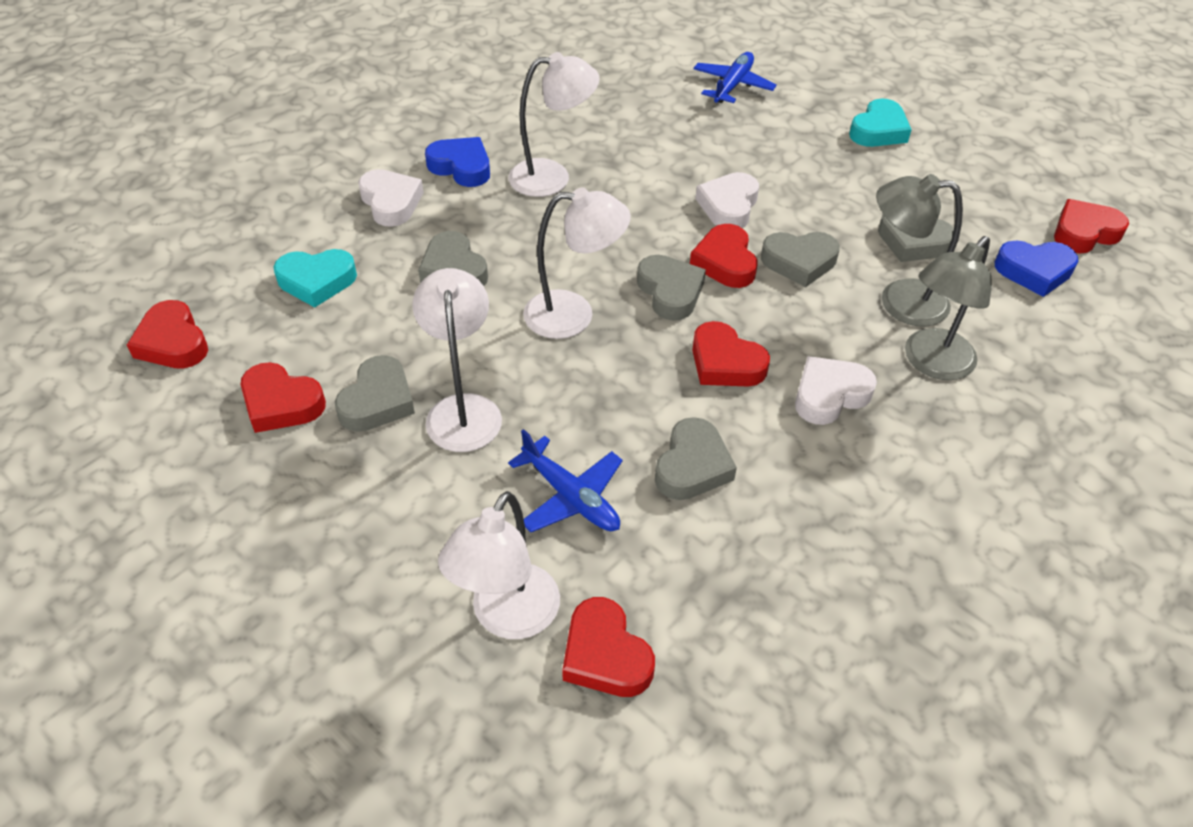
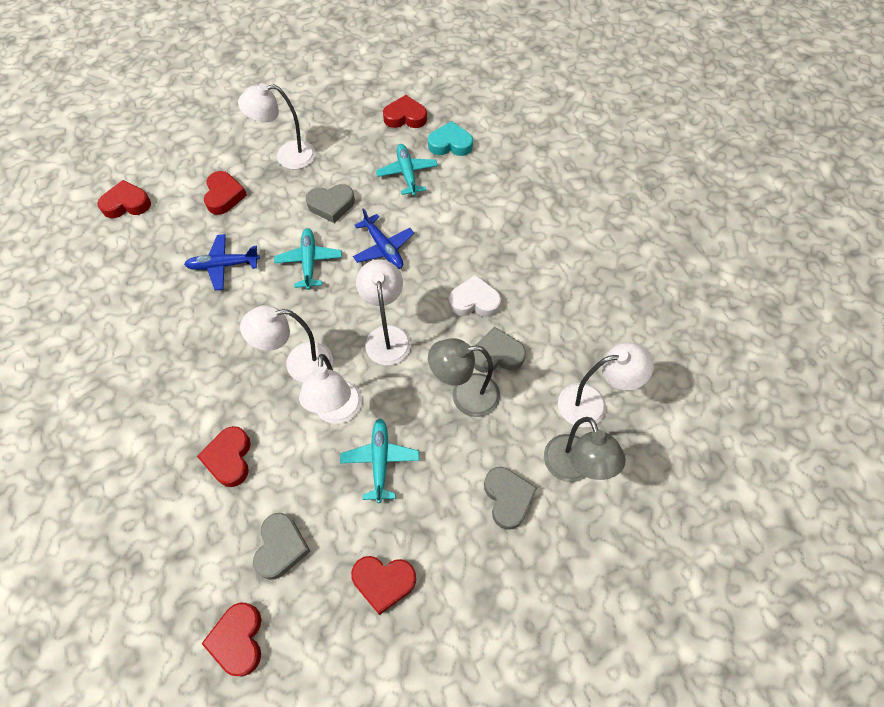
blue heart: [425,137,490,187] [995,240,1078,297] = 2 -> none = 0
grey heart: [335,355,415,432] [418,231,488,286] [637,255,706,321] [655,417,737,500] [761,232,840,287] [878,214,954,262] = 6 -> [253,513,311,580] [306,184,355,223] [473,327,526,373] [484,467,537,530] = 4
turquoise heart: [273,249,357,307] [849,98,912,147] = 2 -> [428,121,473,156] = 1
turquoise plane: none = 0 -> [274,228,342,290] [340,418,419,503] [376,144,438,196] = 3
white heart: [358,169,424,227] [696,172,759,228] [795,356,877,425] = 3 -> [449,274,501,317] = 1
white lamp: [412,268,502,452] [438,491,560,639] [509,52,599,197] [523,187,631,339] = 4 -> [238,83,316,169] [240,305,333,382] [299,354,362,424] [356,260,411,365] [558,343,654,428] = 5

